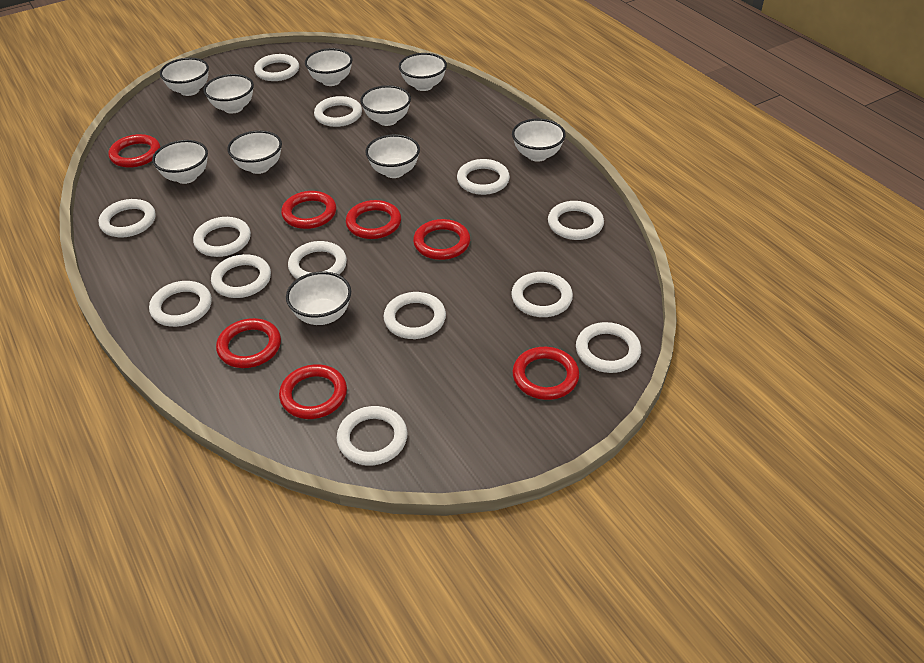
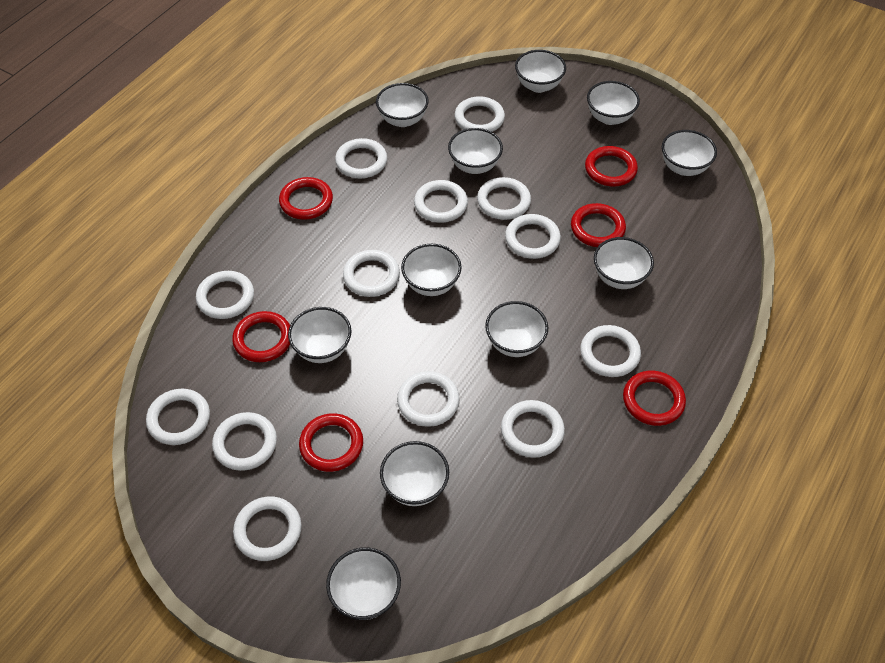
red ring: [108,134,160,168] [216,318,281,368] [279,364,347,419] [281,191,336,229] [346,200,401,239] [413,219,470,260] [512,347,579,400] = 7 -> [232,311,290,362] [279,177,333,220] [299,413,363,472] [571,203,626,247] [585,146,638,186] [623,371,686,426] = 6
white bowl: [152,140,208,184] [160,58,209,96] [204,74,254,114] [227,130,282,174] [286,271,351,325] [305,48,353,86] [360,85,411,126] [365,134,420,178] [399,53,447,91] [512,118,566,161] = 10 -> [288,307,352,363] [326,547,401,620] [376,83,429,127] [380,441,449,506] [401,244,462,296] [448,128,503,174] [485,301,548,357] [515,50,566,93] [587,81,640,125] [594,237,654,289] [662,130,717,176] = 11

